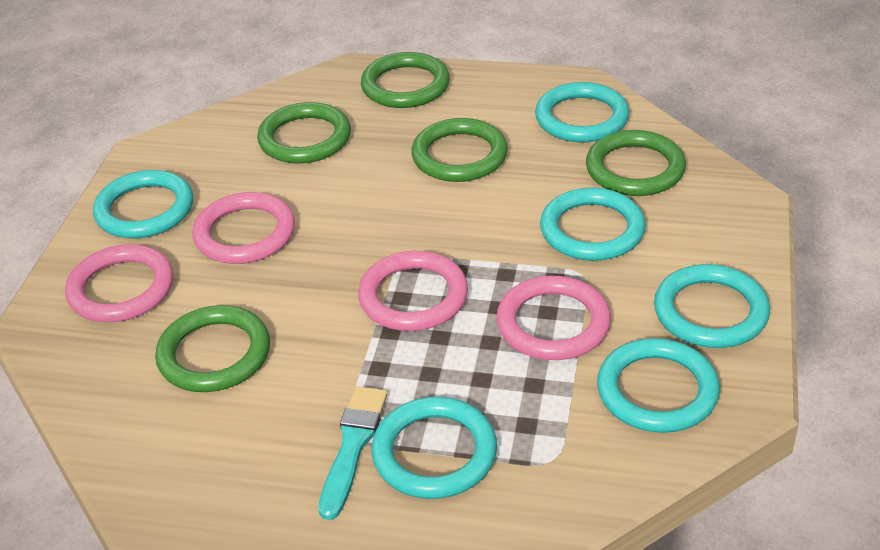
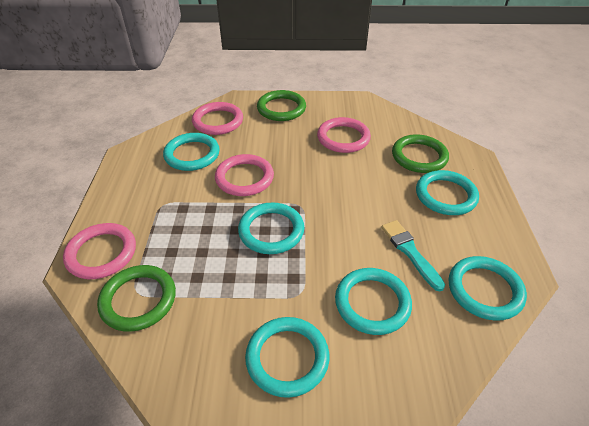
green ring: [155,305,270,392] [257,102,351,164] [361,52,450,108] [411,118,508,182] [586,130,686,196] = 5 -> [97,265,176,332] [257,90,306,121] [392,134,449,173] = 3

